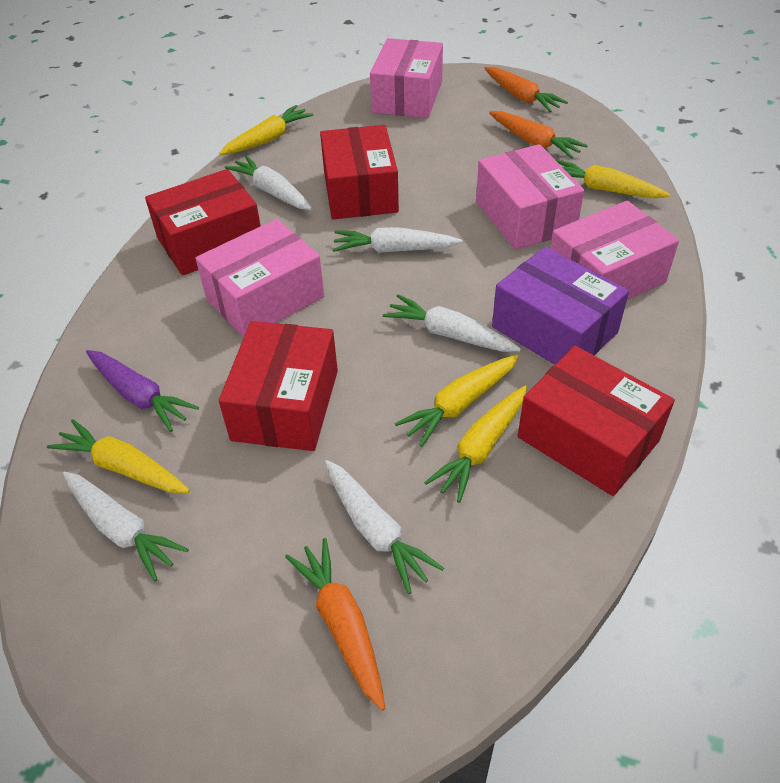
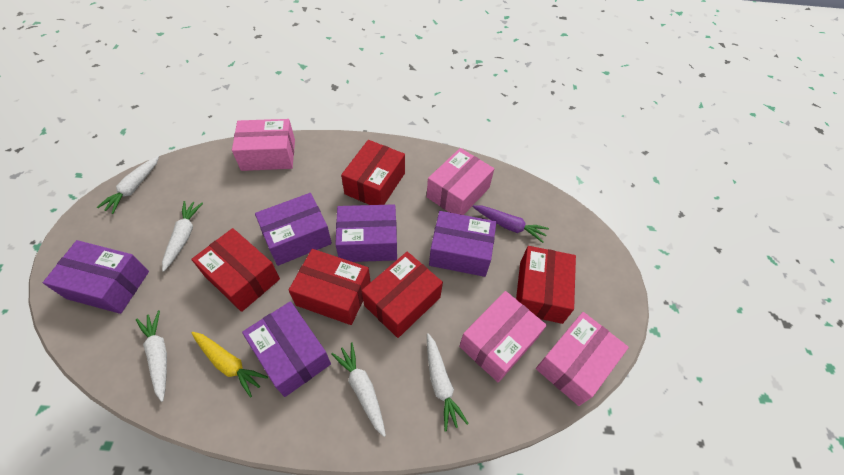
orange carrot: [285,538,385,711] [484,67,568,112] [489,111,588,159] = 3 -> none = 0
purple box: [492,247,629,365] = 1 -> [43,240,149,314] [242,301,331,397] [255,193,332,266] [335,204,397,262] [429,211,496,277] = 5
red box: [145,169,261,276] [219,321,338,451] [320,125,399,219] [518,346,675,496] = 4 -> [191,228,280,312] [288,249,371,325] [341,140,405,205] [362,252,443,338] [516,246,576,324] = 5
yellow carrot: [47,419,190,493] [219,105,313,155] [395,355,519,447] [424,386,527,503] [556,160,670,198] = 5 -> [192,332,268,398] = 1

